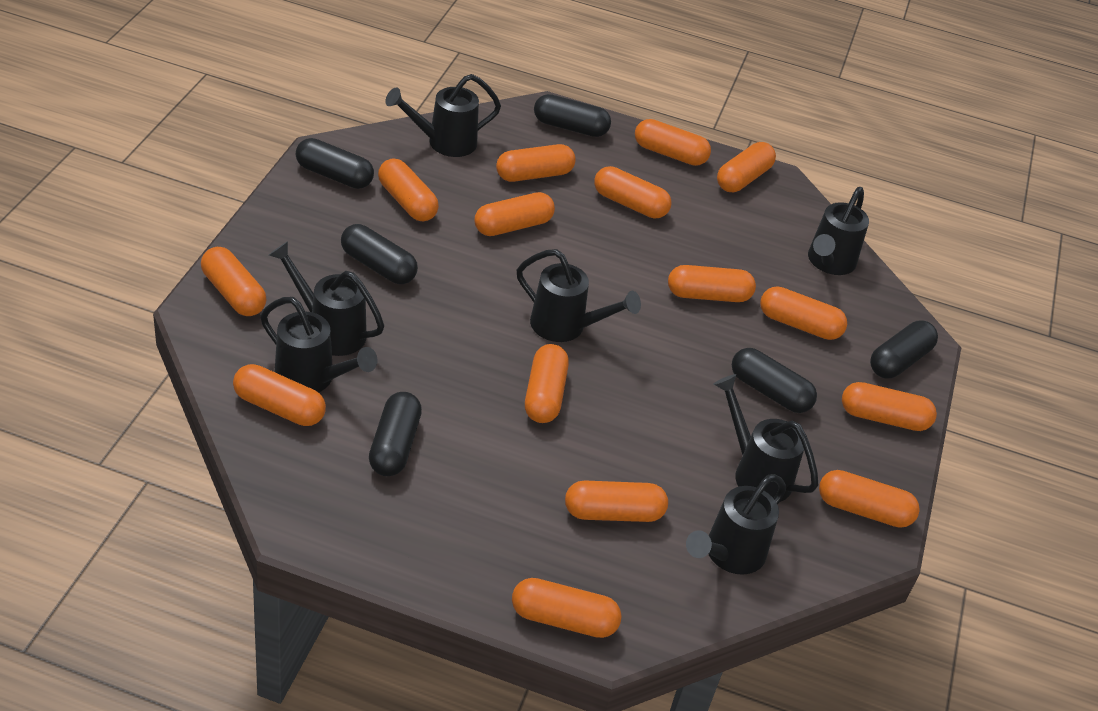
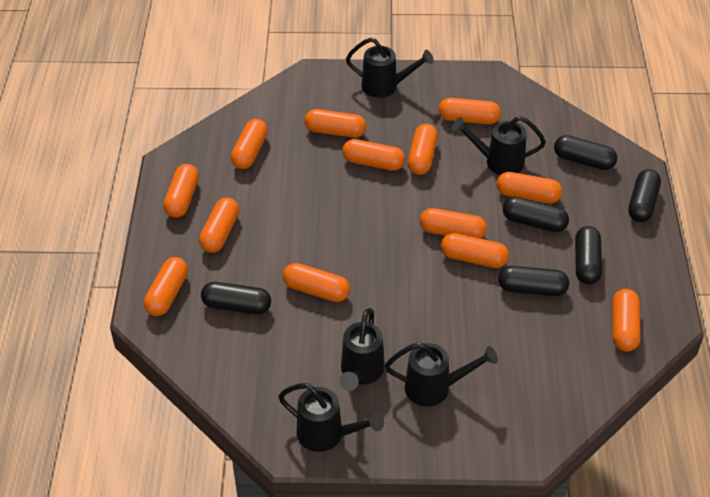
black watering can: [260,297,377,392] [269,241,384,356] [385,74,501,157] [516,249,641,342] [686,474,786,575] [714,374,818,502] [808,187,869,275] = 7 -> [278,383,384,452] [339,308,385,391] [346,38,434,98] [385,342,498,407] [452,116,546,175] = 5
orange capsule: [201,247,266,316] [233,364,326,426] [378,158,439,221] [475,192,555,236] [496,144,576,182] [512,578,622,638] [525,344,569,423] [565,481,668,522] [594,166,671,219] [635,119,711,166] [668,265,756,302] [717,142,776,192] [760,286,847,340] [819,470,920,528] [842,382,937,431] = 15 -> [144,257,188,316] [163,164,199,218] [199,197,239,253] [231,119,268,169] [283,263,350,302] [304,109,366,138] [342,139,405,171] [408,124,438,175] [420,208,487,239] [439,98,501,124] [441,233,509,268] [497,172,562,204] [612,289,641,352] = 13

